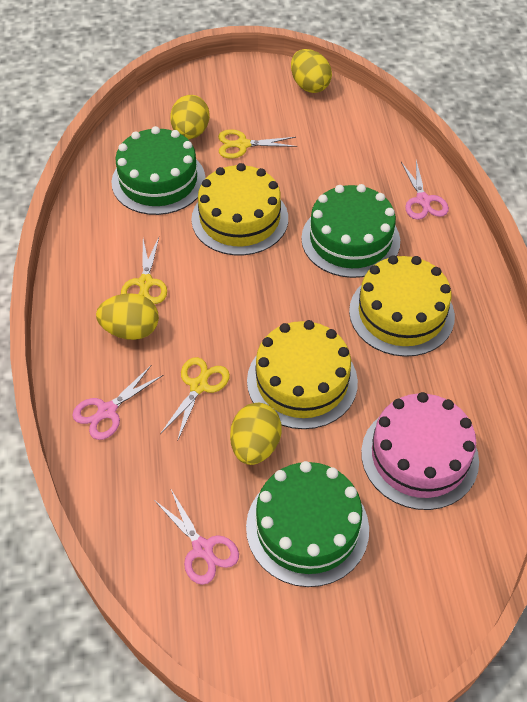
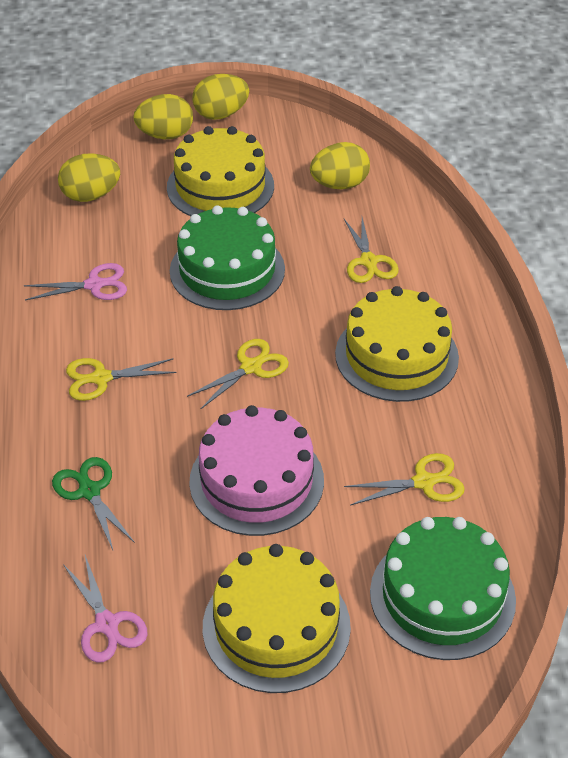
green cake: [111,126,206,215] [246,461,369,587] [301,184,400,278] = 3 -> [170,205,285,310] [370,517,516,660] = 2
green scissors: none = 0 -> [52,457,135,550] = 1
pink scissors: [72,366,163,440] [154,490,239,585] [401,160,449,220] = 3 -> [24,263,127,300] [63,555,148,663] = 2
yellow scissors: [121,237,167,304] [160,357,230,442] [218,129,297,158] = 3 -> [66,358,177,401] [187,339,289,409] [344,218,399,283] [344,453,465,505] = 4

